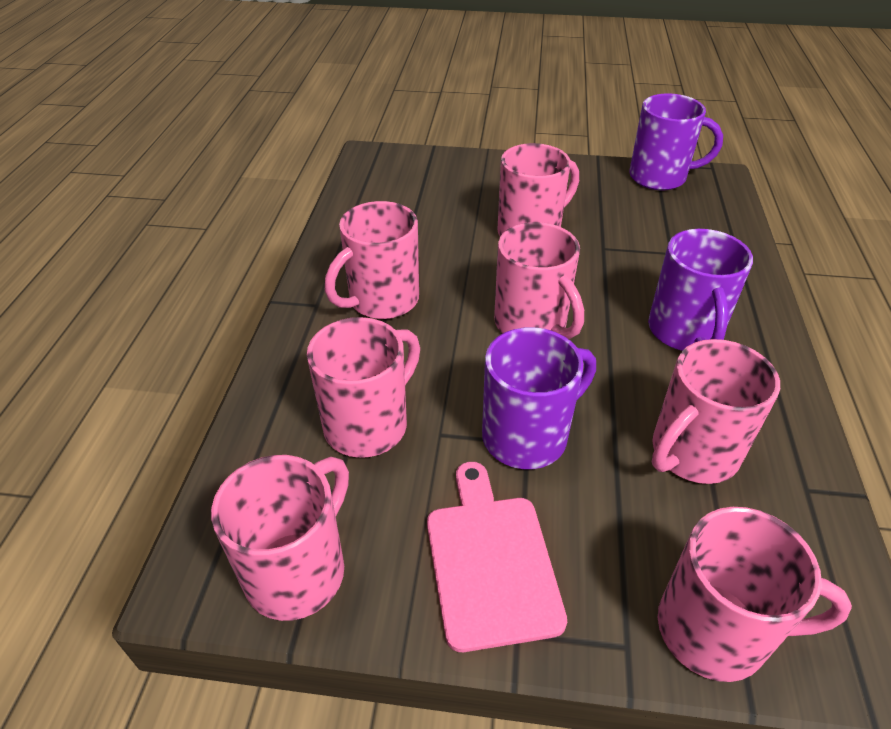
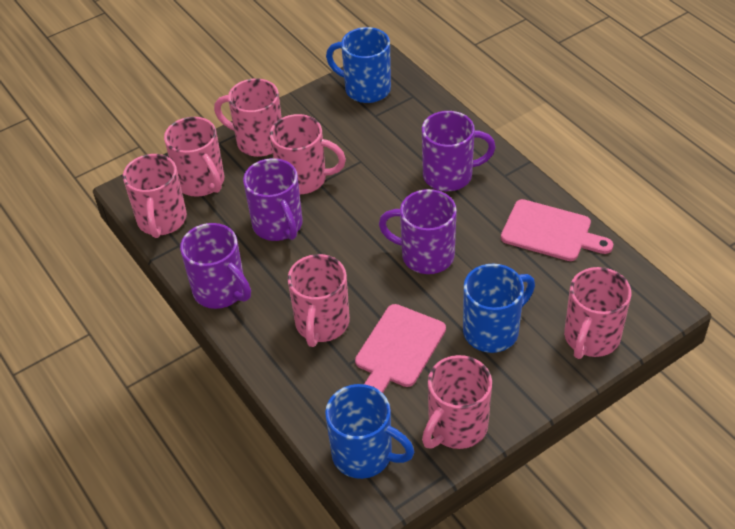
blue mug: none = 0 -> [325,384,414,479] [326,27,391,103] [463,264,535,353] = 3
pink cutting board: [427,462,567,652] = 1 -> [355,304,446,393] [501,199,613,261] = 2
purple mug: [482,327,596,469] [629,94,723,190] [648,229,753,351] = 3 -> [180,223,251,309] [243,158,303,241] [379,189,457,274] [422,111,496,191] = 4

